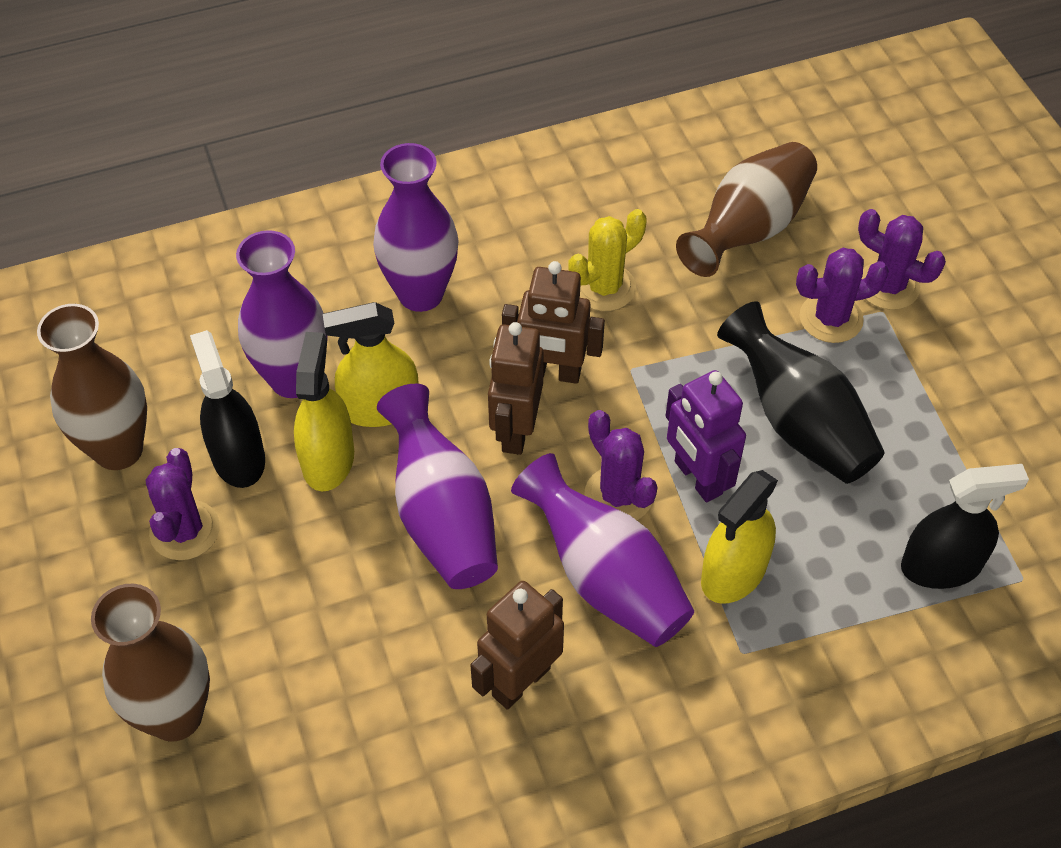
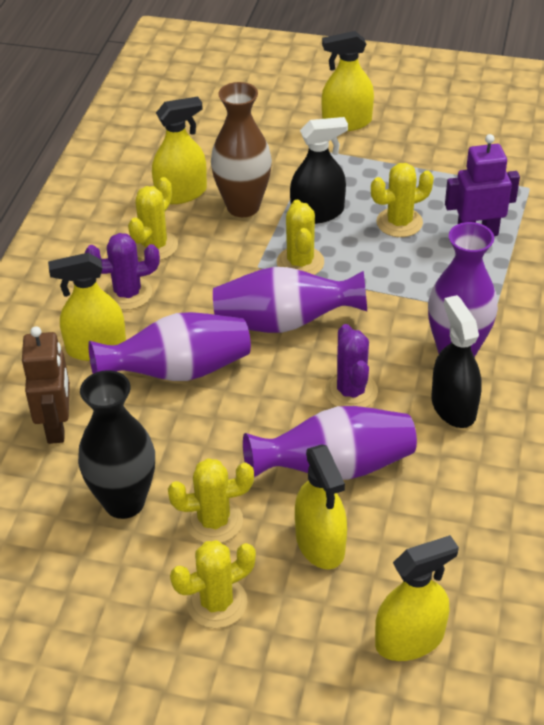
brown robot: [470,581,564,710] [488,322,544,455] [502,261,605,384] = 3 -> [22,326,70,444] = 1
brown vase: [37,304,147,470] [91,584,210,742] [676,142,817,277] = 3 -> [211,82,272,217] = 1
purple cactus: [146,448,220,560] [584,410,658,520] [796,248,889,343] [858,209,946,310] = 4 -> [85,233,160,310] [325,324,378,407] = 2
yellow cactus: [568,209,647,311] = 1 -> [128,177,178,260] [168,458,254,543] [170,540,256,628] [277,200,324,275] [371,163,434,237] = 5
yellow spray bottle: [294,332,354,491] [323,302,419,427] [701,470,778,604] = 3 -> [48,253,126,361] [152,97,207,204] [295,444,347,569] [322,31,374,131] [375,535,459,661] = 5

